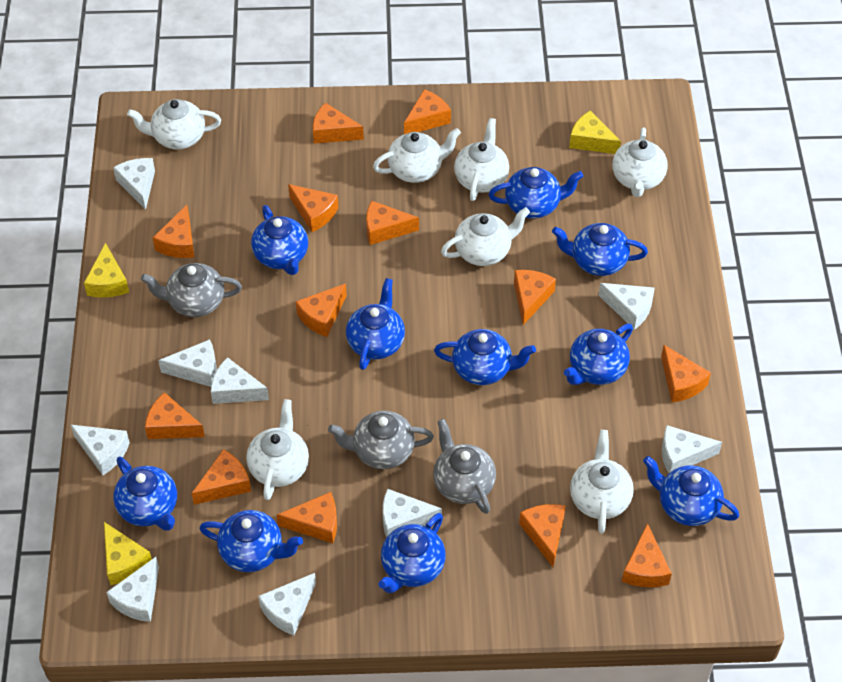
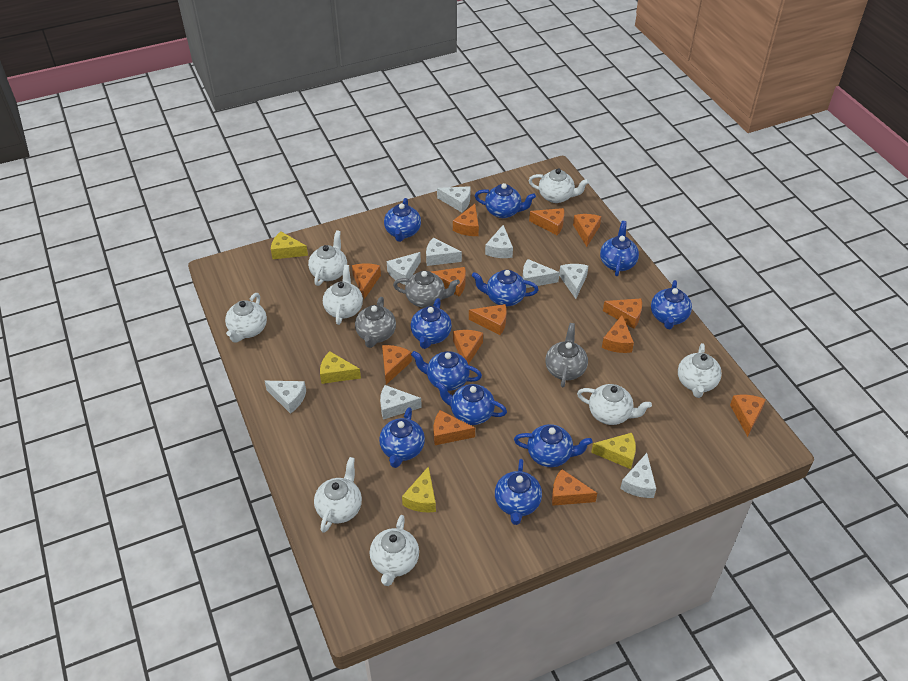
blue teapot: [113,457,177,531] [199,510,303,572] [251,205,308,275] [346,278,405,370] [378,513,446,593] [434,329,536,385] [488,167,583,219] [552,223,648,276] [564,324,633,385] [643,456,739,526] = 10 -> [379,407,425,468] [384,198,421,242] [411,298,452,349] [411,351,482,391] [436,382,507,425] [472,270,539,306] [475,183,536,218] [495,459,542,525] [514,424,593,467] [600,221,639,276] [651,280,692,329] = 11
white teapot: [127,99,221,149] [246,399,309,500] [373,128,461,183] [441,207,530,266] [454,118,509,201] [570,430,634,534] [612,127,668,197] = 7 -> [225,293,267,343] [308,230,347,286] [314,457,362,533] [323,265,363,325] [370,515,419,586] [528,168,589,203] [577,384,652,425] [678,343,722,398] = 8
yellow cheese: [84,243,129,298] [104,522,152,585] [569,110,621,154] = 3 -> [271,231,308,259] [320,351,361,384] [402,466,436,513] [591,433,636,469] = 4

